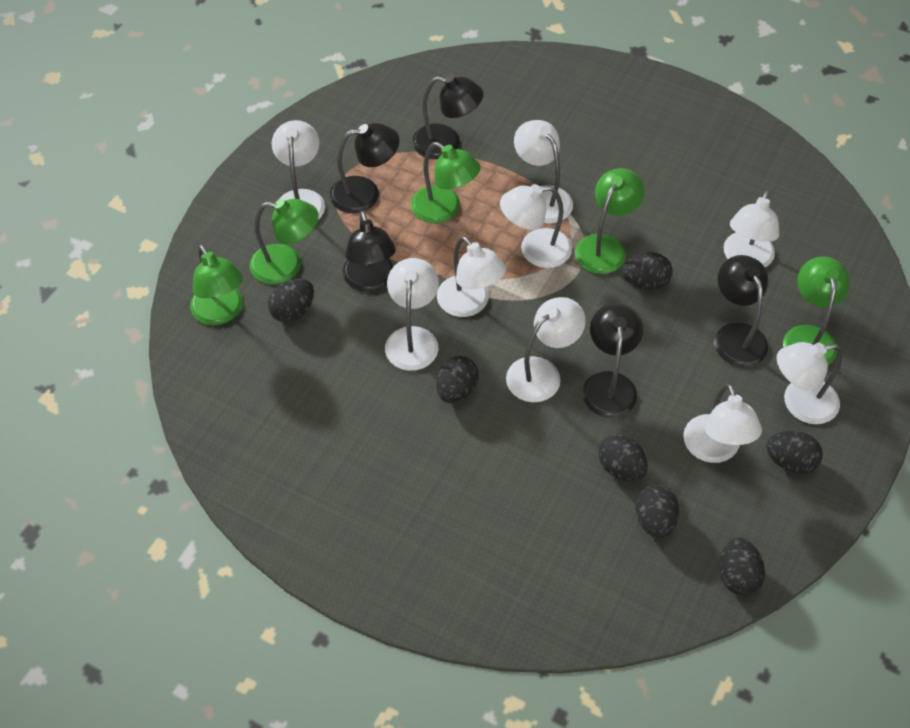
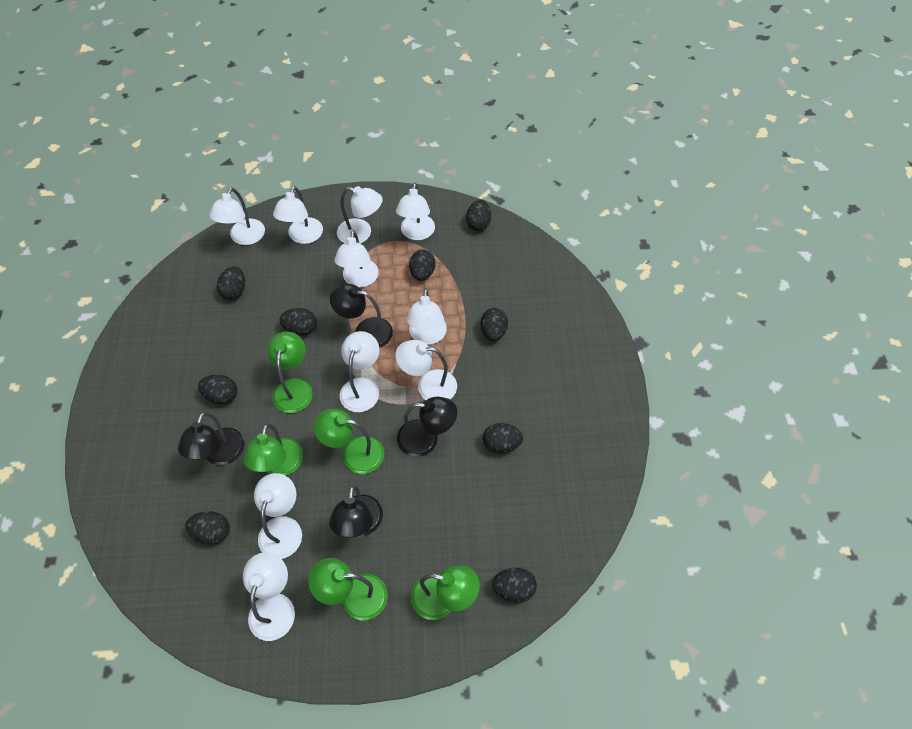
black egg: [268,278,314,323] [436,356,479,403] [598,434,648,482] [622,252,673,290] [635,484,679,538] [719,537,765,596] [766,431,823,474] = 7 -> [185,511,230,545] [198,375,237,404] [217,266,245,300] [280,308,317,336] [409,250,436,281] [466,200,491,231] [481,308,508,341] [483,423,523,453] [492,568,537,603] = 9
black lamp: [330,123,399,213] [342,211,396,292] [412,75,484,159] [582,303,643,418] [714,255,768,367] = 5 -> [178,412,245,465] [329,485,383,537] [330,284,393,348] [397,397,457,457] = 4
white lamp: [272,120,325,220] [385,258,439,371] [437,236,506,317] [500,184,572,268] [506,297,586,402] [514,120,573,224] [683,383,762,463] [723,189,779,267] [777,342,842,424] = 9 -> [209,188,265,245] [243,552,295,641] [254,473,302,559] [273,186,323,244] [334,230,379,287] [337,186,383,244] [340,331,379,412] [395,340,457,400] [396,183,435,240] [406,288,447,345] = 10

